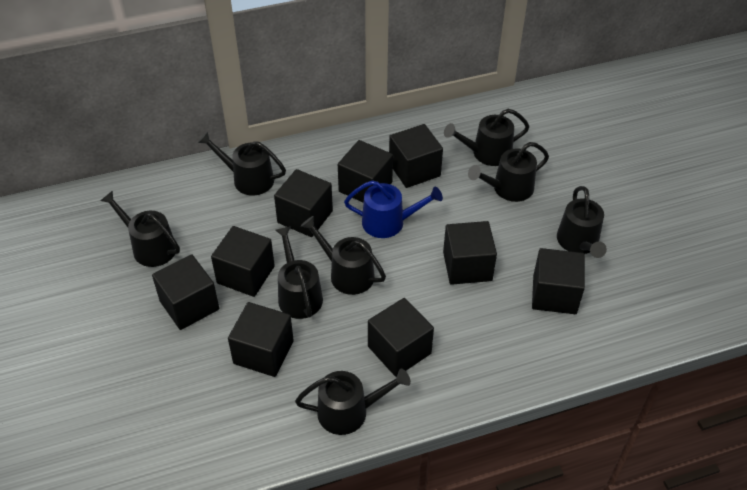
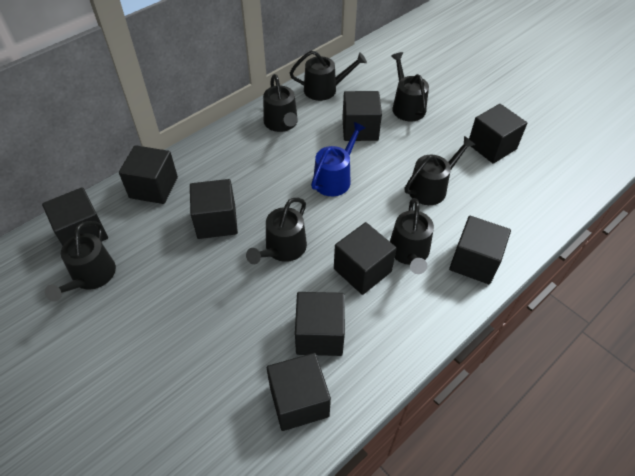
black watering can: [100,191,180,267] [198,131,286,195] [275,226,323,319] [295,369,411,435] [301,216,386,295] [444,109,530,166] [468,142,549,202] [557,186,607,258] = 8 -> [45,221,116,302] [246,198,307,264] [263,74,298,132] [290,51,367,101] [390,198,434,274] [391,52,429,122] [405,136,475,205] = 7

